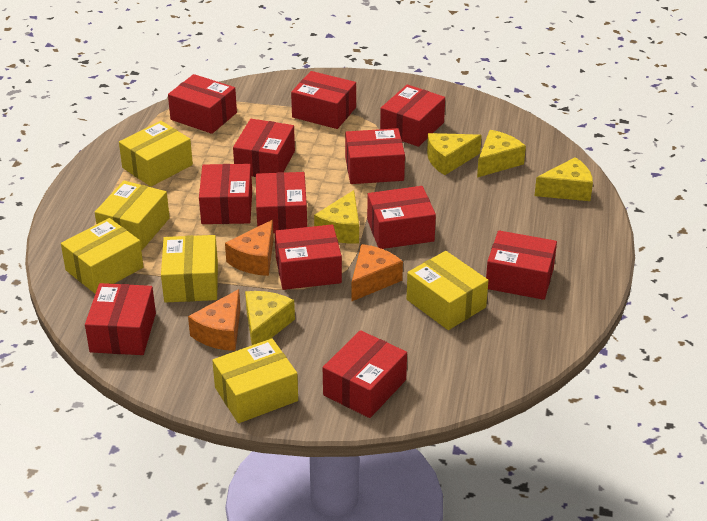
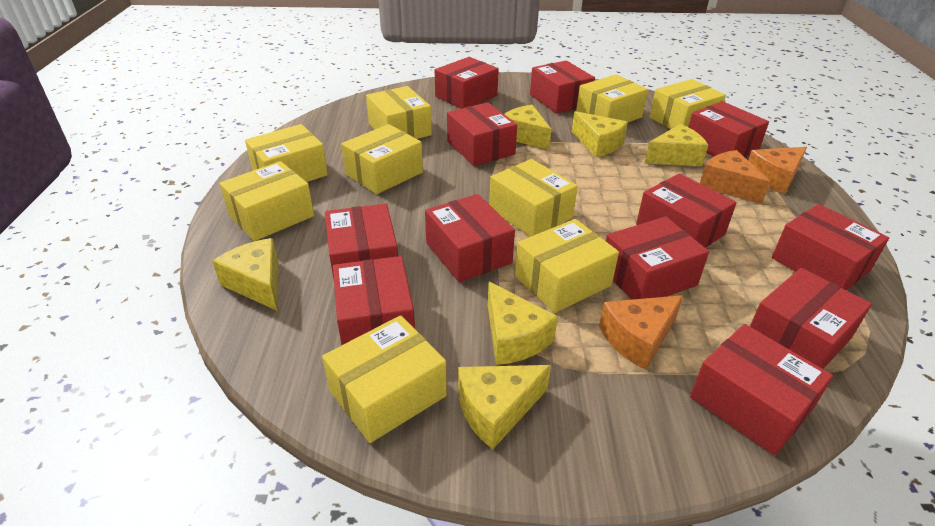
yellow box: [61,218,143,294] [95,181,170,250] [119,121,193,187] [161,235,218,302] [212,338,298,423] [407,251,488,330] = 6 -> [220,161,314,241] [245,124,328,182] [322,315,447,443] [341,124,423,194] [366,86,432,139] [489,159,578,237] [515,219,619,313] [576,74,648,122] [649,79,726,129] = 9
yellow cheese: [245,291,295,345] [314,190,359,244] [427,133,482,175] [477,130,526,178] [534,157,593,201] = 5 -> [212,238,278,311] [458,365,551,449] [488,282,558,365] [504,105,552,150] [572,111,628,157] [644,124,708,166] = 6

